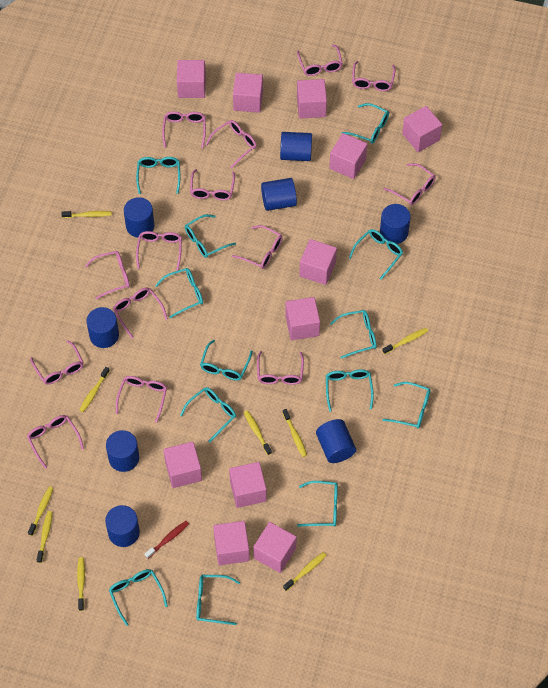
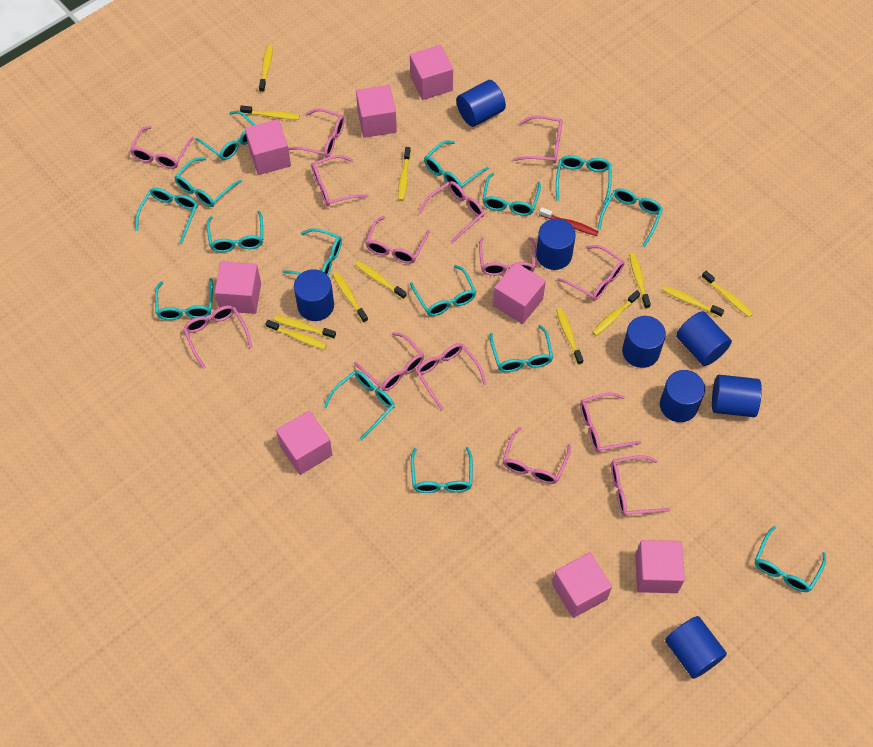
pink cube: [164,442,202,488] [177,60,206,98] [213,521,250,566] [229,462,267,508] [233,73,263,113] [253,522,297,573] [285,297,320,340] [297,79,327,119] [299,239,337,285] [329,133,367,179] [402,106,442,152] = 11 -> [215,261,261,314] [245,119,291,175] [276,410,333,475] [356,85,397,138] [410,45,453,100] [493,262,546,324] [552,552,612,618] [635,540,685,593] = 8
turquoise glasses: [109,569,168,626] [136,157,180,194] [155,268,203,318] [180,387,236,443] [185,214,236,258] [196,575,240,625] [200,340,253,381] [297,481,338,527] [326,369,374,412] [330,310,377,359] [342,103,389,144] [349,229,403,280] [383,382,431,428] = 13 -> [135,188,198,244] [155,278,213,320] [174,157,242,207] [195,111,256,160] [207,211,263,253] [282,228,342,276] [324,370,395,440] [410,265,476,316] [411,447,473,493] [424,141,489,188] [482,173,541,216] [490,325,553,372] [556,155,611,205] [598,188,663,247] [755,526,826,592] = 15
yellow toothbrush: [28,486,53,536] [37,511,52,563] [61,211,112,218] [77,557,85,611] [80,367,110,412] [244,410,272,455] [283,409,307,457] [283,552,327,591] [382,328,428,354] = 9 -> [240,105,300,120] [259,45,272,93] [266,320,327,350] [274,316,336,339] [333,272,368,323] [355,261,407,299] [398,147,411,201] [556,308,583,365] [592,290,640,336] [629,253,651,309] [662,286,724,318] [702,271,753,318] = 12

